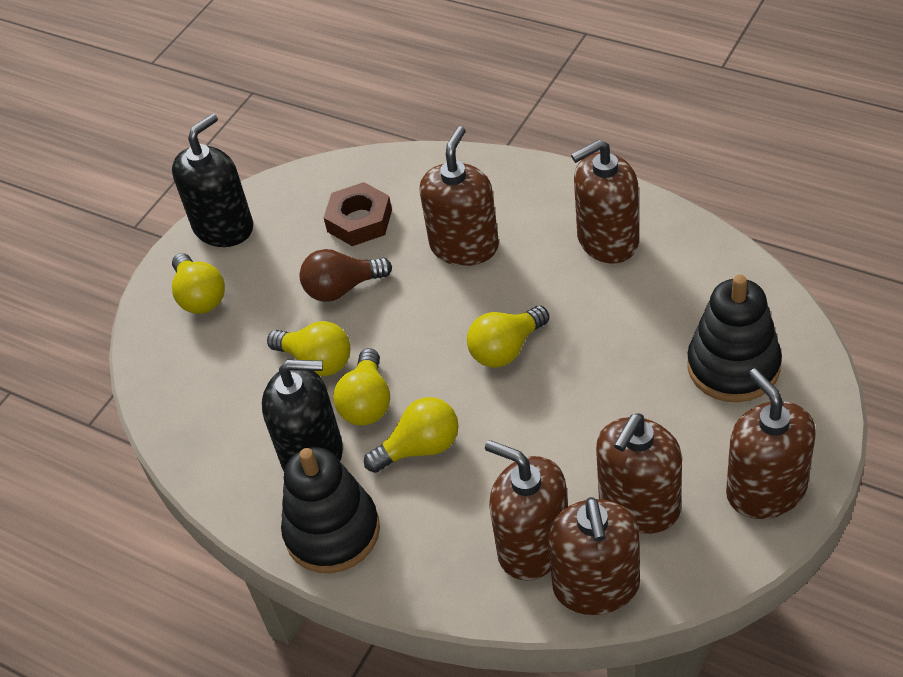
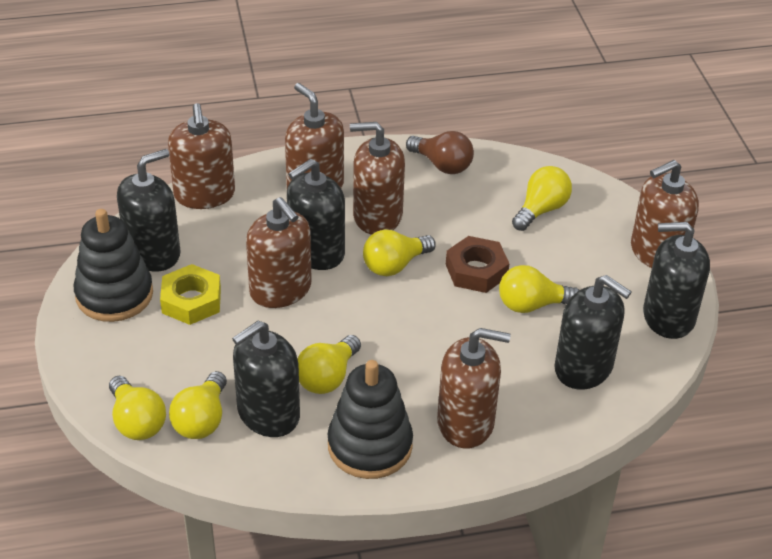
black soap dispenser: [172,113,253,247] [262,360,343,471] = 2 -> [117,149,180,271] [232,321,300,437] [287,159,345,270] [554,275,631,390] [643,222,710,339] = 5
yellow light bulb: [172,253,225,314] [267,321,350,376] [333,348,390,426] [364,397,459,473] [467,306,549,368] = 5 -> [109,376,166,440] [169,371,227,439] [297,335,361,394] [363,229,436,276] [499,265,579,313] [512,166,572,231] = 6
yellow nut: none = 0 -> [160,264,221,325] = 1

